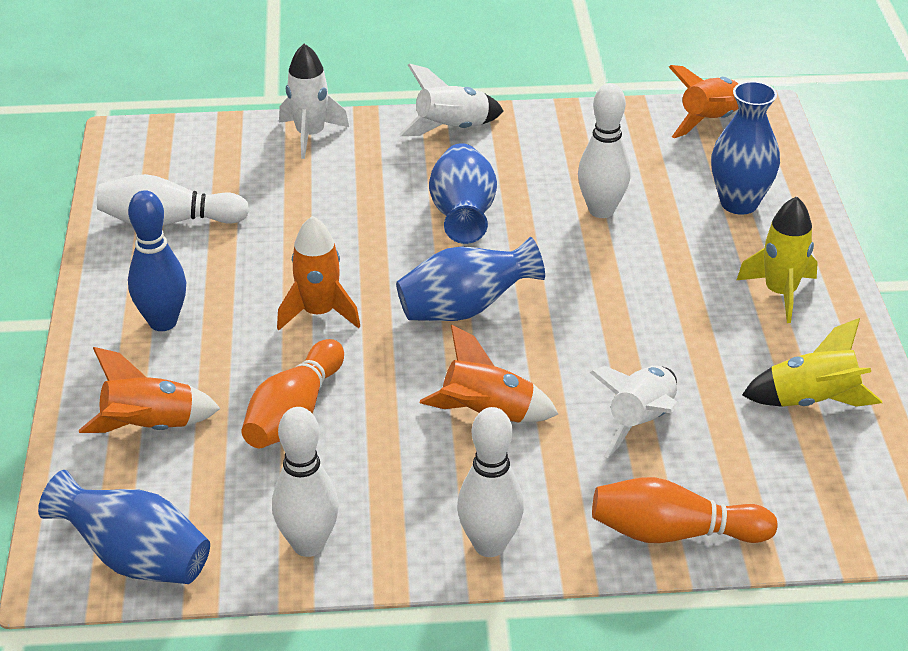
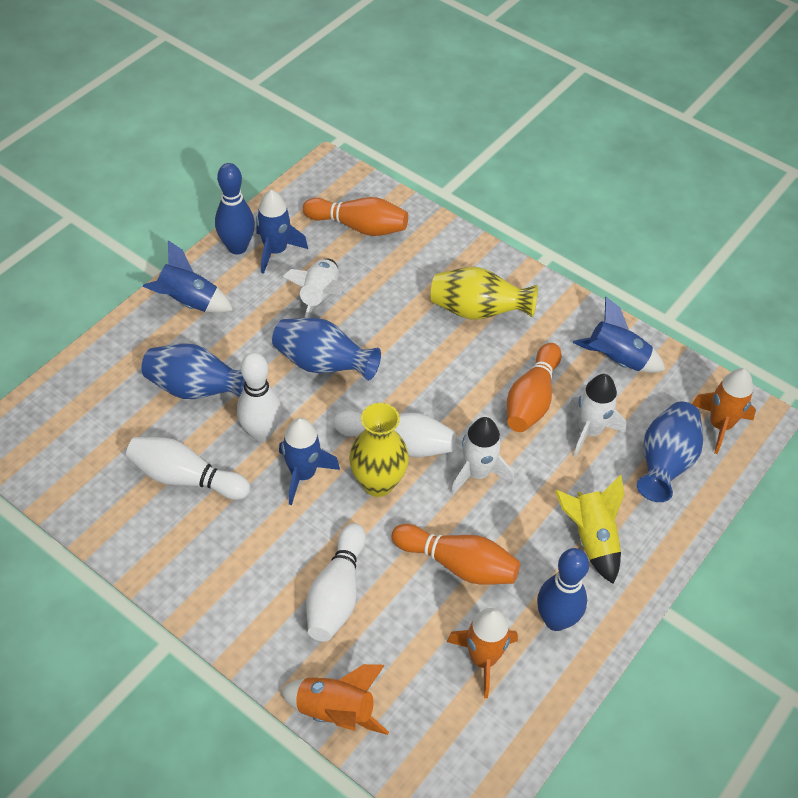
blue bowling pin: [128,190,186,331] = 1 -> [215,163,255,255] [537,548,589,631] = 2
blue rocket: none = 0 -> [142,240,233,313] [256,190,308,274] [279,418,340,505] [573,297,665,373] = 4
blue vase: [38,470,210,584] [396,237,545,321] [429,143,497,244] [711,81,780,215] = 4 -> [141,343,245,399] [272,318,381,381] [636,402,703,502] = 3
orange bowling pin: [242,339,344,448] [592,477,778,543] = 2 -> [303,197,408,236] [391,524,520,585] [507,343,562,432] = 3
orange rocket: [79,347,221,433] [277,216,360,330] [420,325,558,423] [669,65,739,138] = 4 -> [280,664,389,735] [446,608,518,698] [692,368,756,454] = 3
yellow rocket: [737,196,818,323] [742,318,882,407] = 2 -> [555,474,625,584] = 1
yellow vase: none = 0 -> [349,403,409,497] [431,267,538,320] = 2

